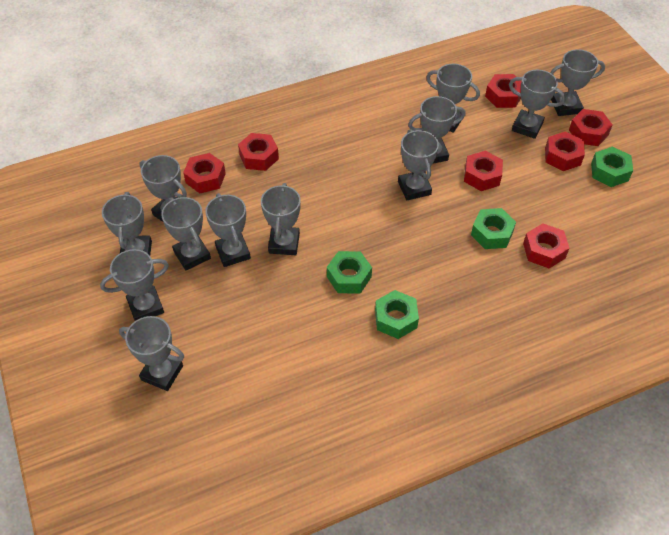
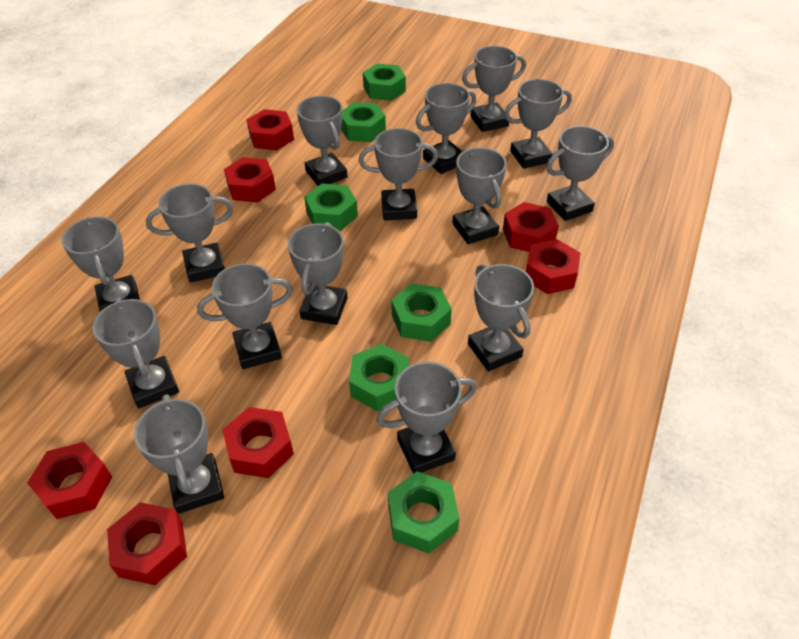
green nut: [327,251,372,293] [375,290,419,339] [471,208,516,249] [591,146,633,187] = 4 -> [304,184,358,231] [341,102,386,142] [349,344,409,411] [363,64,406,101] [388,471,459,554] [391,283,452,342] = 6
grey trophy: [100,249,169,321] [102,192,152,255] [119,316,184,391] [139,155,187,222] [161,197,211,270] [205,193,251,267] [261,183,301,255] [398,129,439,200] [408,96,466,164] [426,64,480,133] [509,70,566,139] [550,49,605,116] = 12 -> [62,217,140,312] [92,299,179,408] [134,394,224,514] [146,184,233,283] [197,263,293,369] [288,222,348,325] [296,96,348,186] [359,128,438,220] [376,362,477,474] [416,83,476,174] [452,147,507,244] [462,46,526,132] [468,264,534,371] [504,79,572,169] [546,126,614,221] = 15

